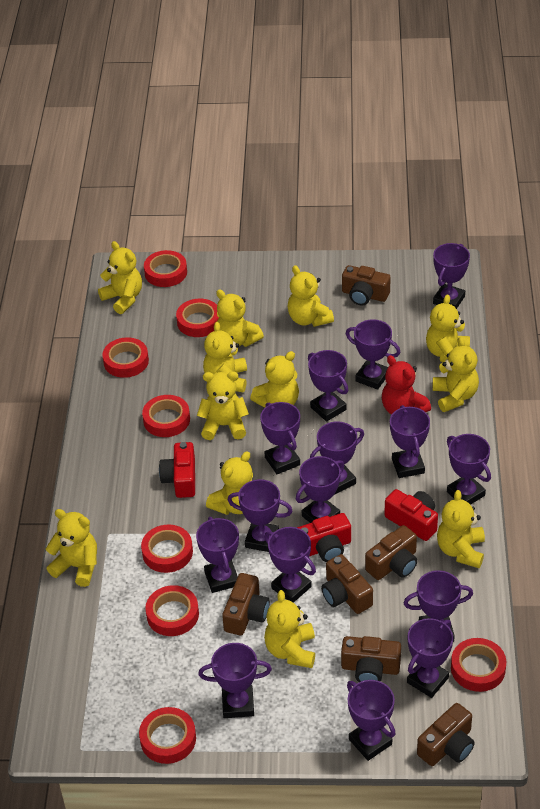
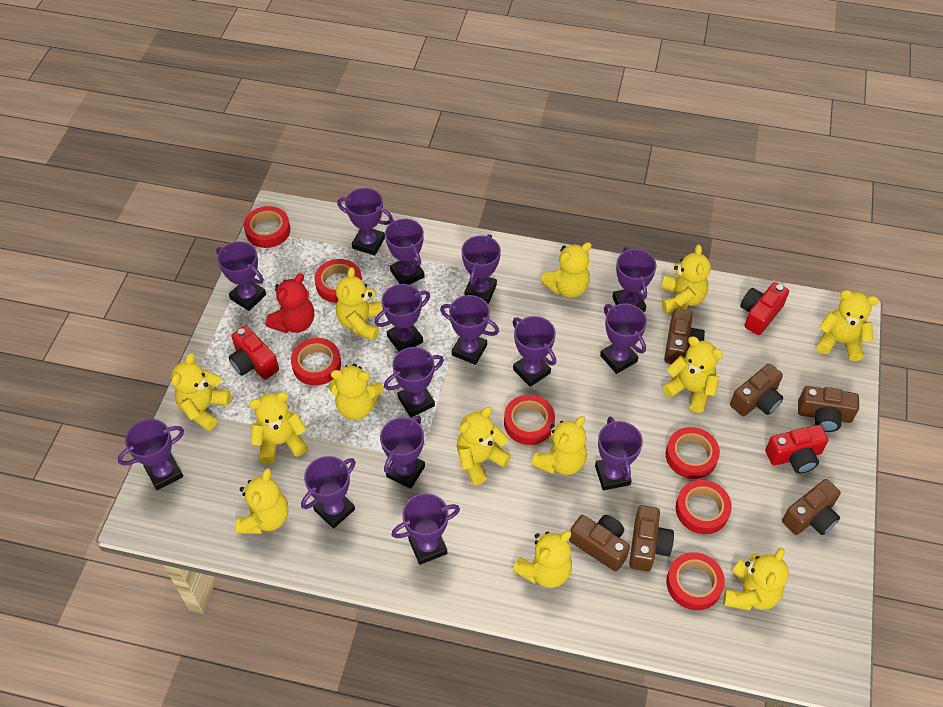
red tape: [102,337,149,378] [139,707,196,764] [141,525,193,573] [142,395,190,437] [144,250,187,287] [145,585,199,636] [176,299,219,337] [451,638,506,692] = 8 -> [244,206,290,248] [291,338,341,386] [315,259,362,303] [504,395,555,445] [666,427,720,479] [666,552,725,610] [676,480,732,534] = 7
yellow teddy bear: [46,509,97,587] [98,241,142,314] [197,371,249,440] [203,322,247,392] [206,451,253,515] [216,290,264,347] [250,351,299,408] [264,590,315,668] [287,265,334,327] [426,295,470,362] [433,337,479,412] [437,490,485,568] = 12 -> [171,353,231,431] [236,468,288,534] [249,392,308,464] [329,364,384,420] [336,267,383,341] [457,407,511,485] [513,531,572,588] [531,416,587,475] [540,242,592,298] [661,244,711,313] [662,336,723,413] [723,548,789,610] [817,290,879,361] = 13

